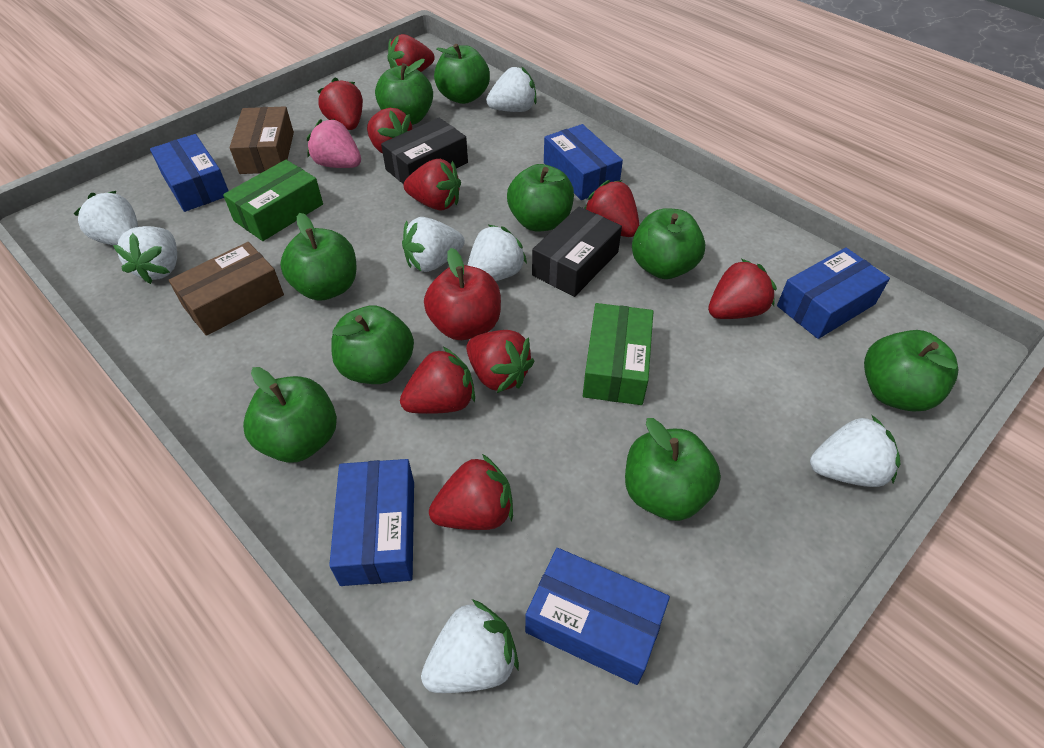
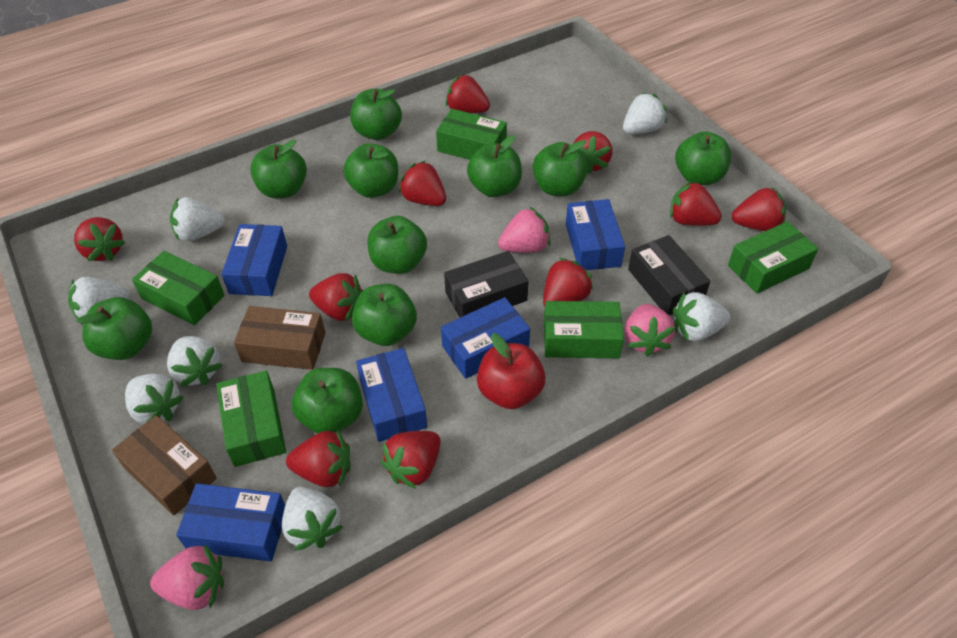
green apple: [243,367,337,463] [280,213,357,301] [331,305,414,384] [375,59,433,125] [434,44,490,104] [507,164,574,231] [625,418,721,521] [632,208,705,279] [864,330,958,412] = 9 -> [76,297,152,360] [250,140,307,199] [292,368,363,433] [343,143,398,198] [350,88,402,140] [352,284,417,346] [367,216,427,274] [467,135,522,197] [533,140,588,196] [675,131,731,185] = 10
green box: [223,160,323,241] [583,303,653,405] = 2 -> [132,251,225,325] [216,371,286,467] [436,109,507,160] [544,301,624,358] [728,221,818,294] = 5
pink strawberry: [307,119,361,168] = 1 -> [150,544,224,610] [498,207,551,253] [624,304,675,357] = 3
red strawberry: [317,78,363,130] [367,108,413,154] [387,34,435,72] [400,347,475,414] [404,159,461,210] [429,454,513,530] [466,330,534,393] [584,180,639,237] [708,259,777,319] = 9 -> [74,217,126,261] [286,430,351,487] [309,273,364,321] [381,431,441,489] [399,161,446,206] [446,74,490,113] [543,258,593,307] [573,131,612,174] [670,181,722,226] [732,187,786,231] = 10

